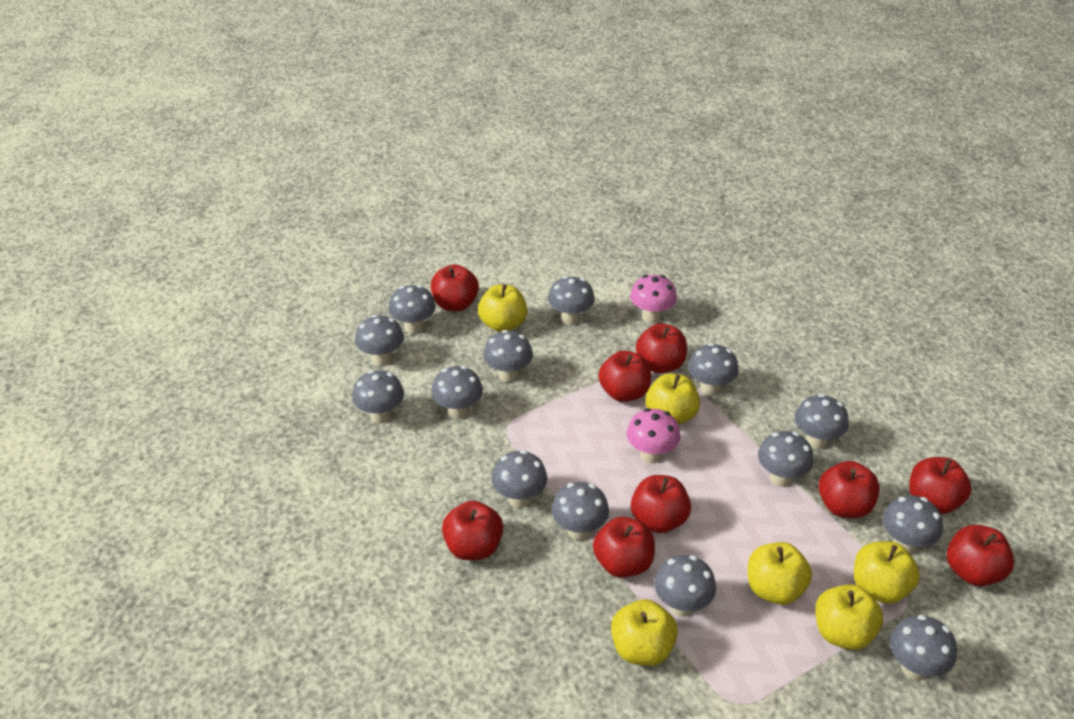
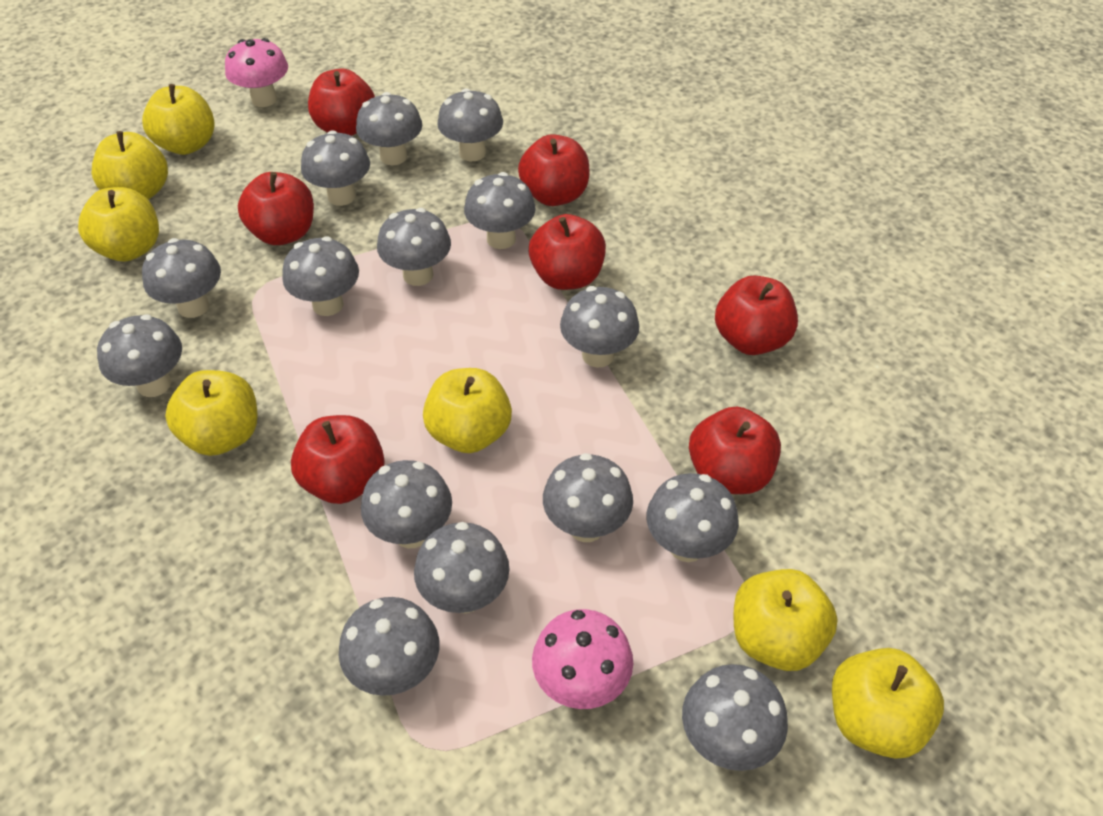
grey mushroom: [352,370,404,424] [355,315,404,366] [388,285,436,334] [431,366,483,419] [483,330,533,382] [491,450,547,508] [548,276,595,325] [552,482,609,540] [654,555,716,617] [688,343,739,396] [758,431,814,487] [795,394,849,449] [882,495,943,554] [890,615,957,680] = 14 -> [97,314,182,397] [142,238,221,318] [282,237,359,316] [301,130,370,206] [339,597,439,696] [356,92,422,165] [361,460,452,548] [377,208,451,286] [414,522,510,614] [437,88,503,161] [464,172,536,249] [543,453,633,542] [560,286,639,368] [646,473,739,562] [682,664,788,771] = 15
red apple: [431,264,479,311] [442,501,503,560] [593,517,655,578] [599,351,651,402] [631,475,691,533] [636,323,687,373] [819,461,880,518] [909,457,971,514] [947,525,1014,586] = 9 -> [238,172,314,245] [291,415,385,504] [308,69,375,136] [518,134,589,206] [529,214,606,290] [689,407,781,494] [715,276,798,355] = 7
yellow apple: [478,284,527,332] [611,599,678,666] [645,374,700,425] [748,542,812,605] [815,584,883,650] [854,541,920,604] = 6 -> [78,187,159,261] [92,131,168,200] [142,84,215,155] [165,370,257,456] [423,368,512,453] [734,569,838,671] [832,648,944,759] = 7

